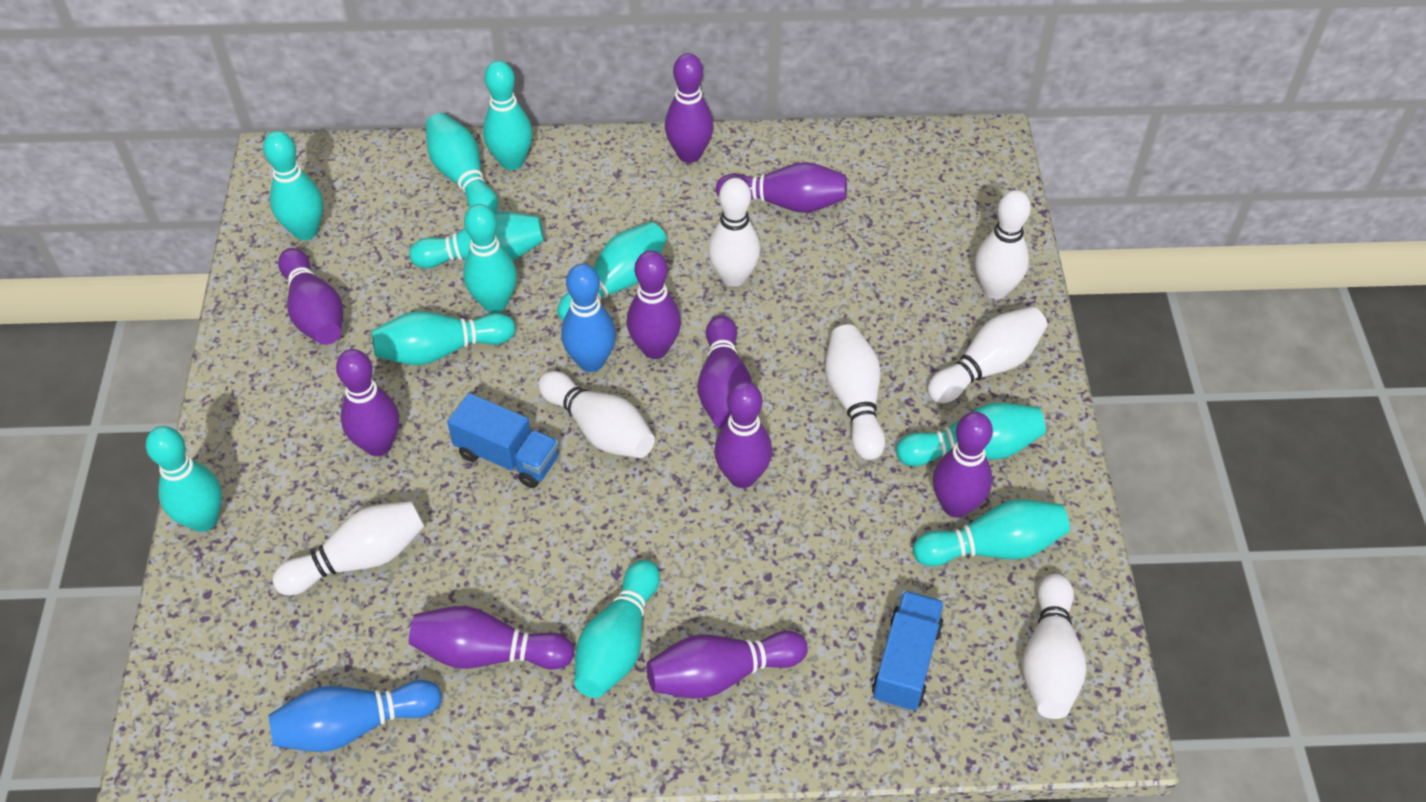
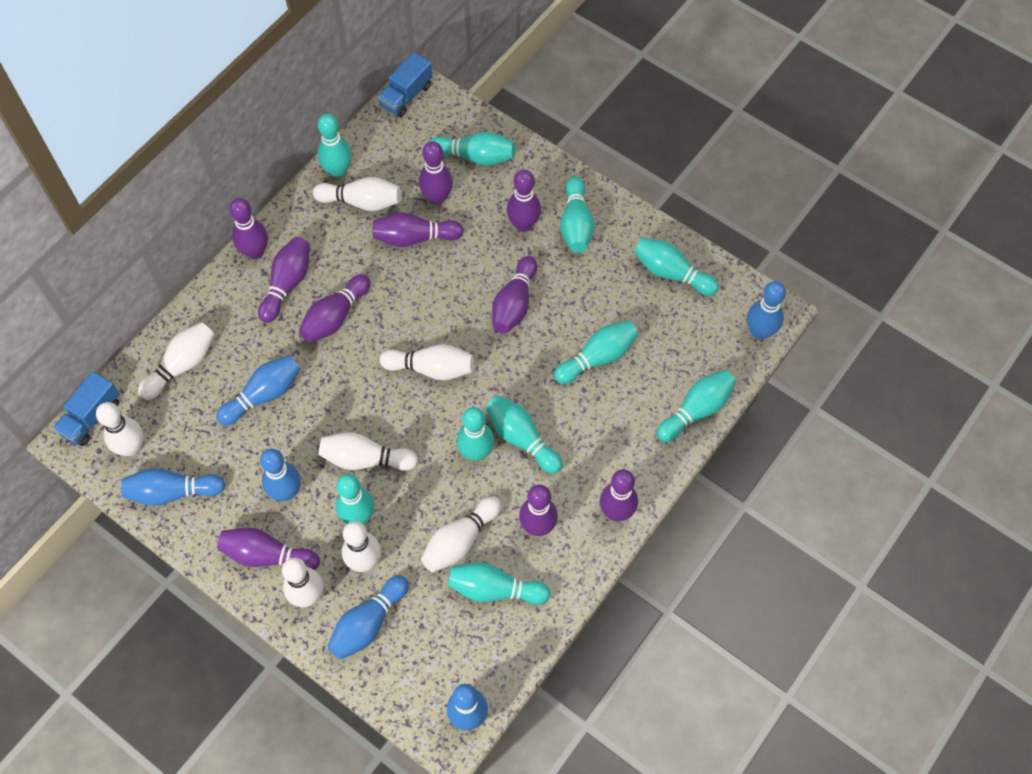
blue bowling pin: [268,680,442,752] [561,264,616,372] = 2 -> [121,468,225,506] [216,355,301,426] [260,449,301,501] [327,575,409,660] [447,684,488,730] [747,281,786,340] = 6
turquoise bowling pin: [146,426,222,532] [263,131,323,240] [372,311,516,365] [409,211,544,268] [426,113,498,212] [463,204,517,313] [483,61,533,170] [557,222,667,321] [574,560,660,698] [896,402,1046,466] [913,499,1070,566] = 11 -> [317,114,352,178] [336,474,375,524] [429,132,515,166] [448,562,551,605] [457,407,494,461] [485,395,563,474] [554,320,638,384] [560,177,595,253] [634,237,719,296] [657,370,736,442] = 10
white bowling pin: [272,501,425,595] [538,371,655,458] [708,178,760,287] [825,325,885,460] [927,307,1047,403] [975,190,1031,299] [1022,574,1087,719] = 7 -> [96,402,144,456] [138,322,215,400] [282,558,323,607] [313,177,401,211] [318,432,418,471] [342,521,381,572] [380,344,474,380] [421,497,501,572] = 8

